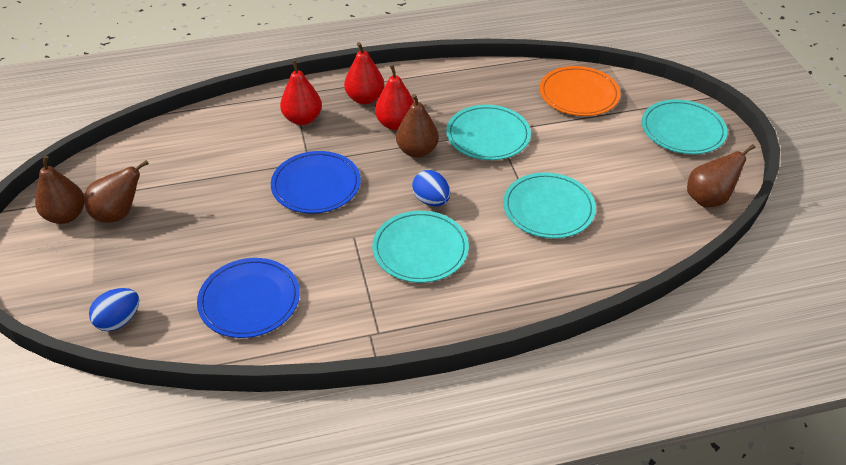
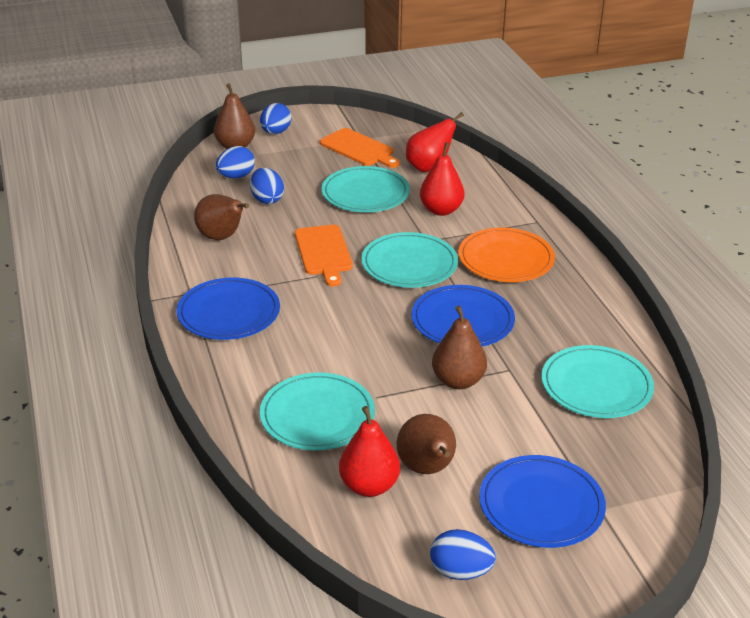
blue egg: [89,288,139,331] [412,170,450,206] = 2 -> [216,146,255,179] [250,168,284,204] [260,103,291,134] [430,529,496,580] = 4
blue plate: [197,258,300,338] [271,151,361,213] = 2 -> [177,278,280,340] [411,285,515,347] [479,455,606,548] = 3
orange cutting board: none = 0 -> [295,225,353,287] [320,128,400,168] = 2

